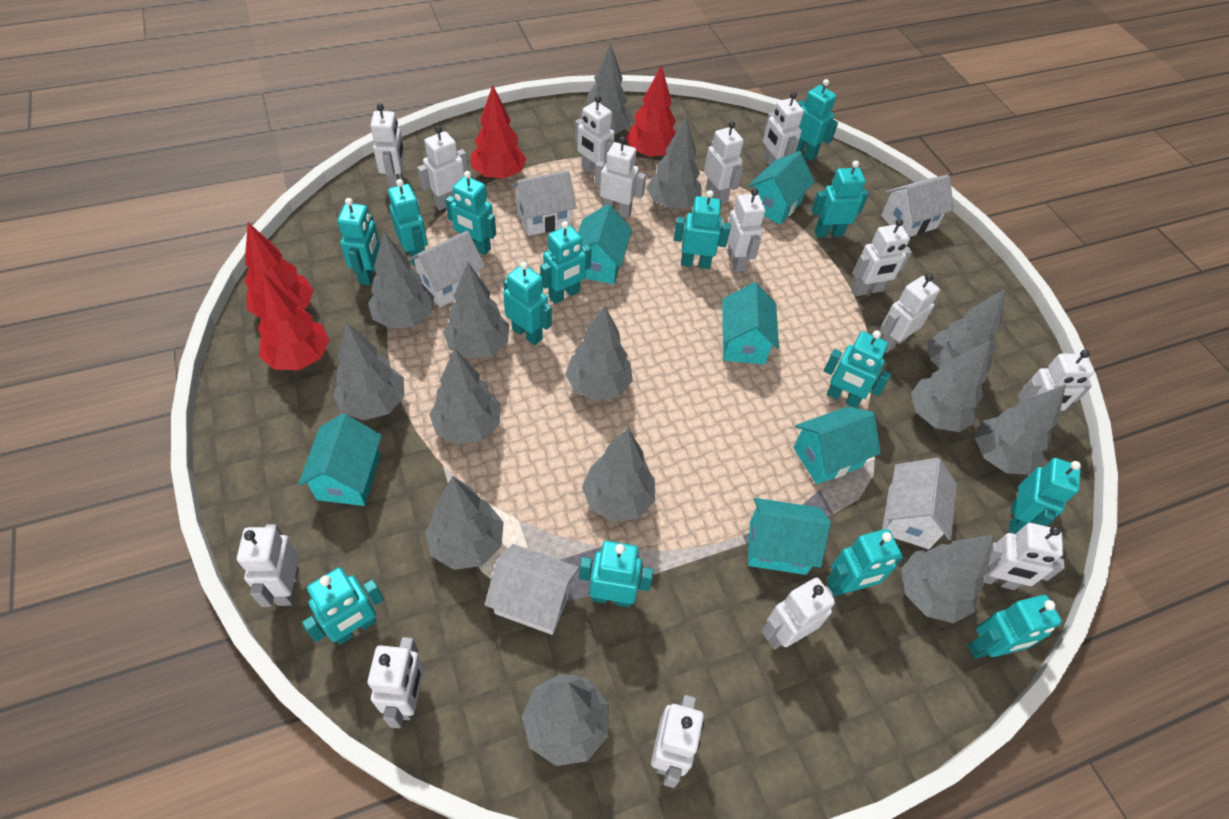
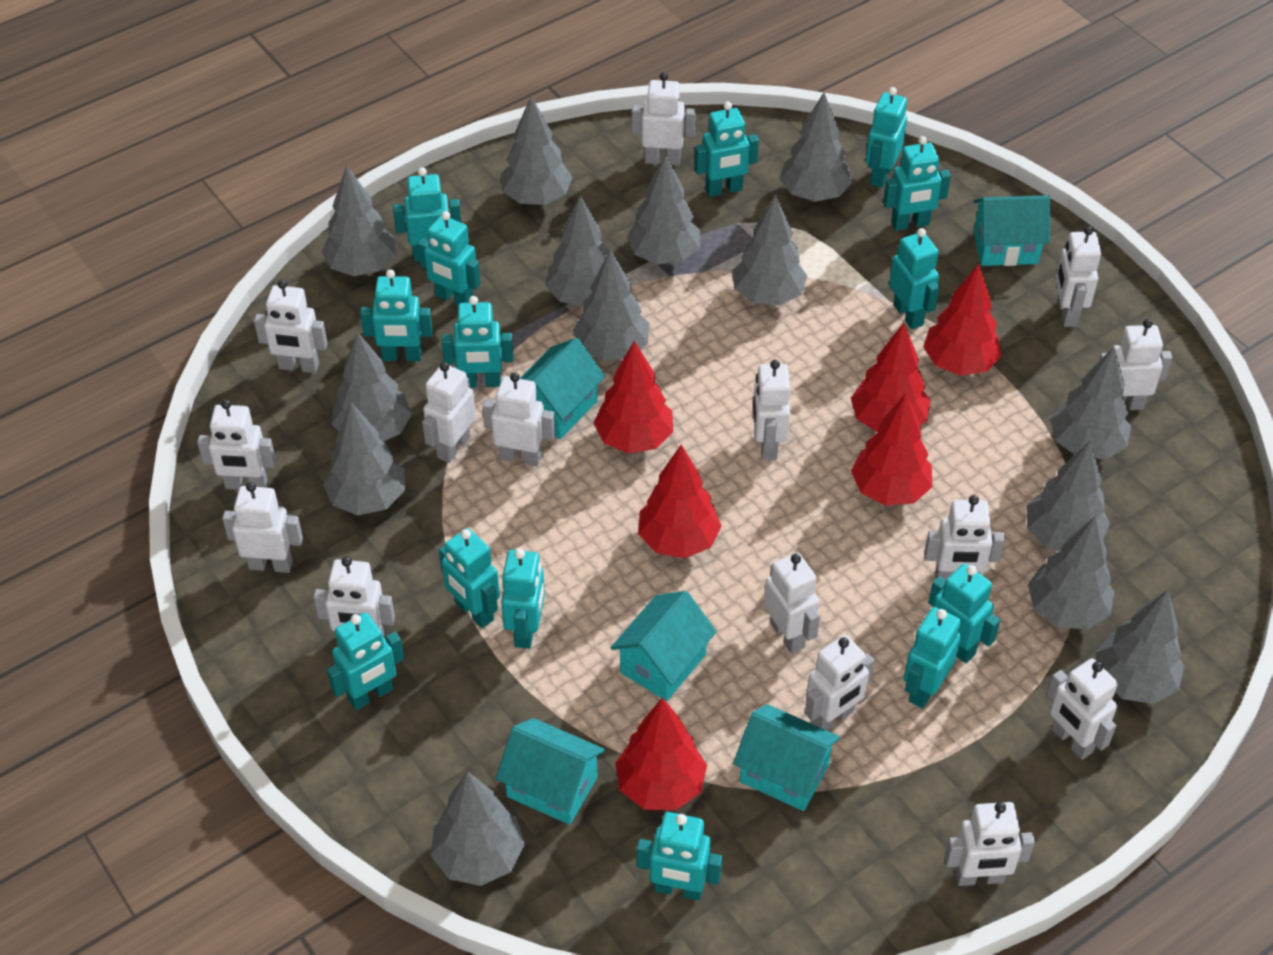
red tree: [245,223,314,319] [258,272,330,370] [471,85,526,180] [626,65,676,158] = 4 -> [594,341,673,453] [615,697,707,810] [638,445,721,558] [851,323,930,432] [851,393,932,506] [923,264,1002,376] = 6
turquoise house: [298,414,382,506] [578,204,632,284] [722,282,779,364] [748,498,831,575] [749,151,815,225] [793,406,881,484] = 6 -> [496,718,605,825] [519,338,605,439] [610,591,717,701] [733,704,840,811] [974,195,1050,266] = 5
white house: [408,231,485,307] [485,544,579,635] [512,170,577,236] [881,175,954,237] [882,458,957,549] = 5 -> none = 0

